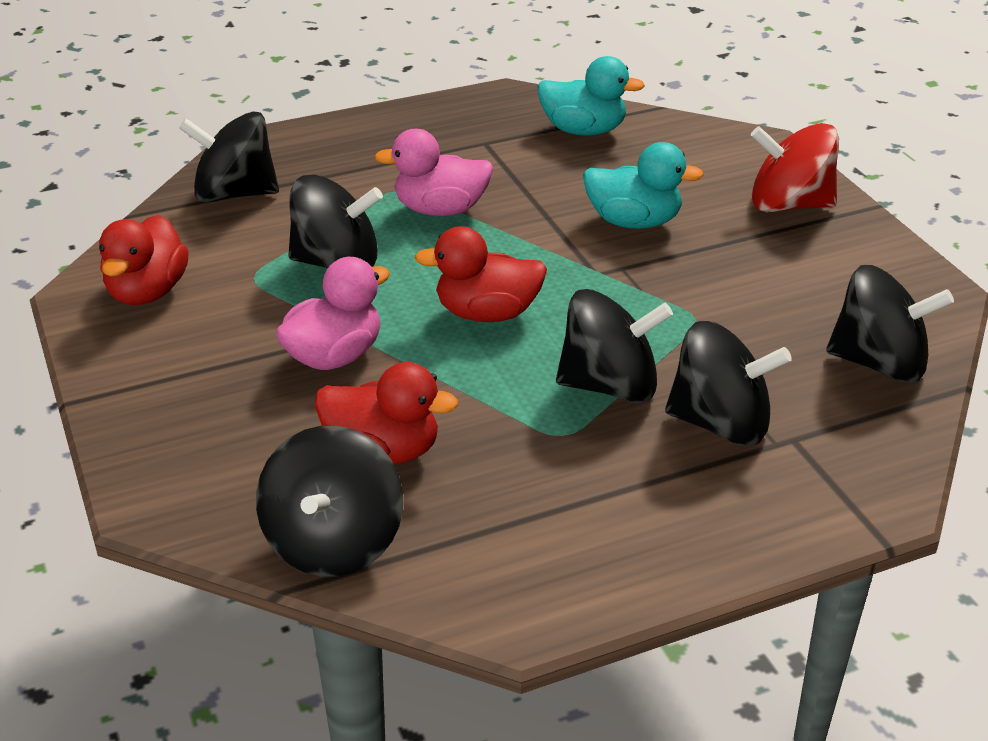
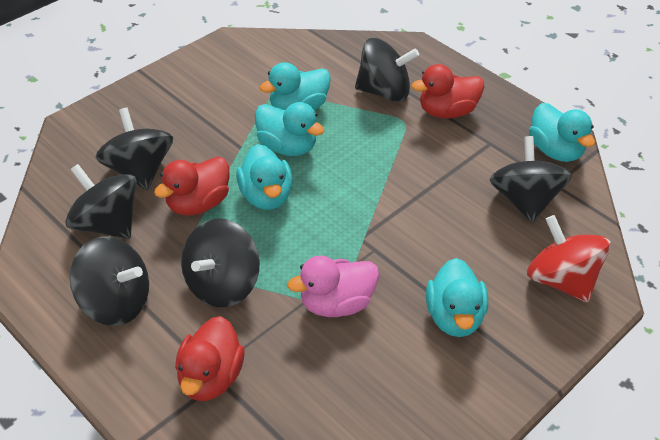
pink duck: [276,257,390,370] [374,129,494,216] = 2 -> [287,256,379,317] = 1
turquoise duck: [537,56,645,136] [583,142,704,229] = 2 -> [236,144,293,210] [255,102,325,156] [260,62,331,110] [426,258,488,337] [529,103,595,162] = 5

